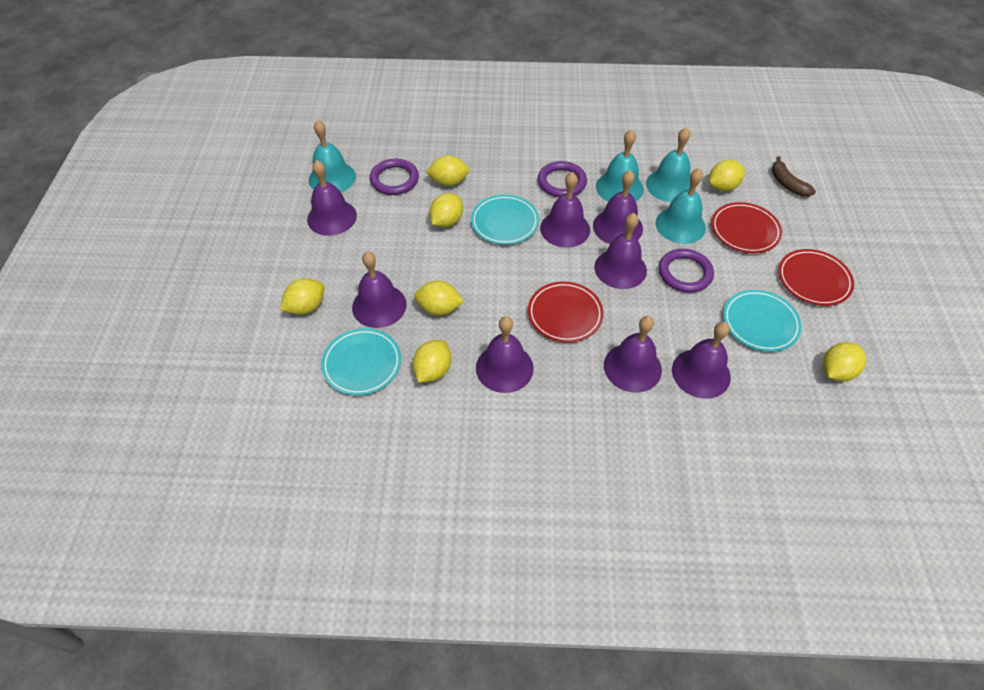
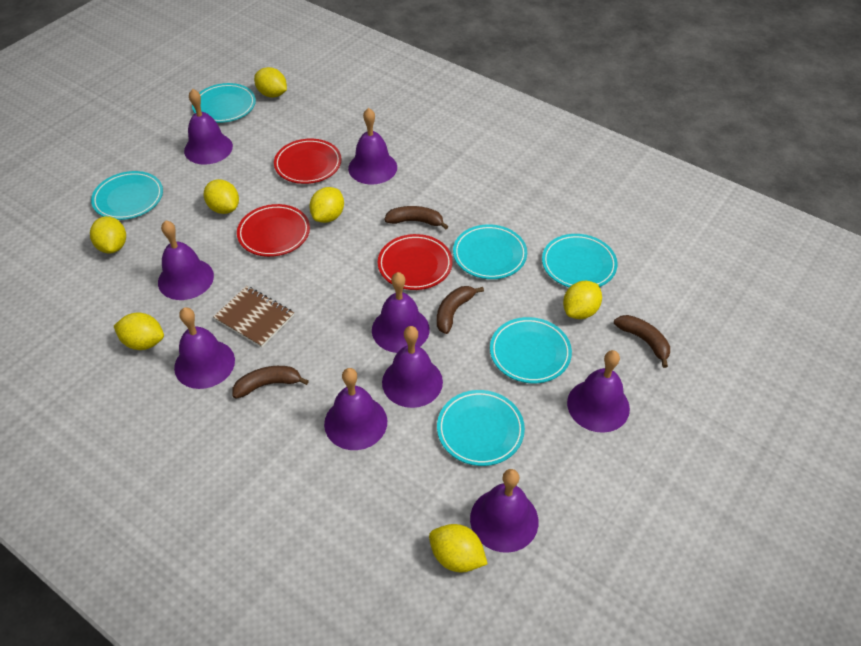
brown banana: [772,156,816,197] = 1 -> [233,366,309,398] [384,206,448,230] [437,286,484,334] [614,315,670,368] = 4
brown notebook: none = 0 -> [213,286,294,348] = 1
purple bell: [307,160,357,236] [352,251,407,328] [476,316,534,393] [540,172,590,248] [593,170,643,244] [594,213,647,289] [604,316,662,393] [672,322,731,399] = 8 -> [158,220,214,300] [174,307,235,389] [184,89,233,165] [324,368,387,450] [348,108,397,184] [372,272,430,353] [382,326,443,408] [470,469,539,553] [567,350,630,433] = 9
purple ring: [370,159,419,195] [538,161,587,197] [659,249,714,293] = 3 -> none = 0
turquoise bell: [309,120,356,192] [596,130,644,201] [646,127,690,202] [656,168,706,244] = 4 -> none = 0
turquoise plate: [321,328,401,396] [471,195,539,245] [723,290,802,352] = 3 -> [91,171,163,220] [192,83,256,123] [437,390,525,466] [453,225,527,279] [490,317,572,383] [542,234,618,287] = 6

